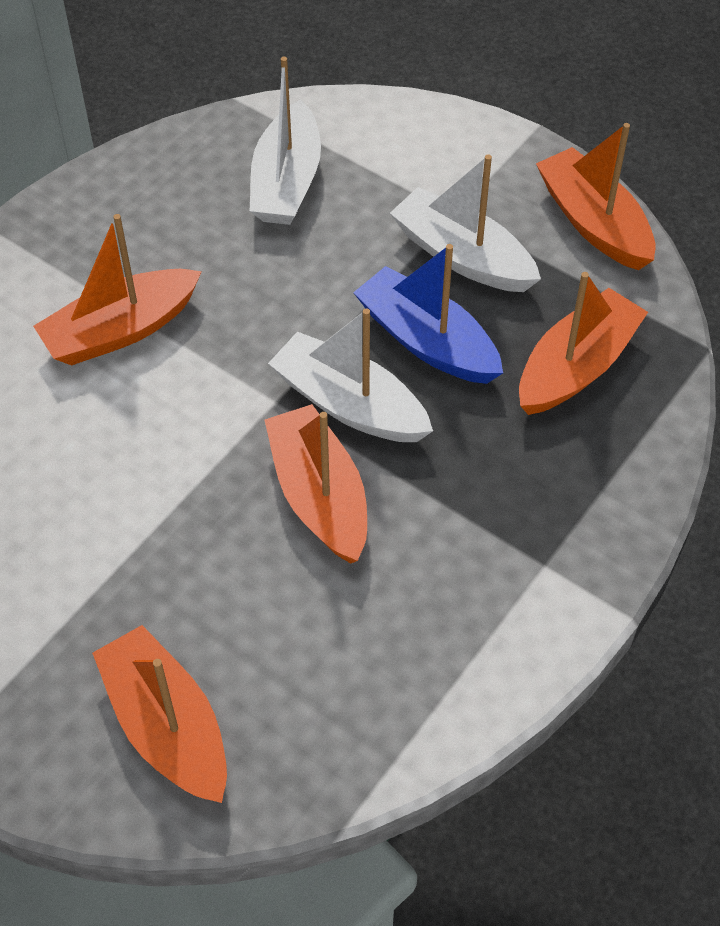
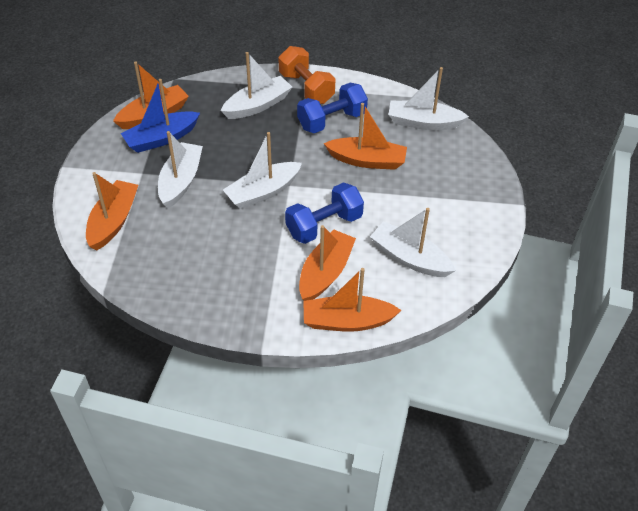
blue dumbbell: none = 0 -> [285,182,364,244] [297,83,368,133] = 2
orange dumbbell: none = 0 -> [279,46,336,104] = 1
white boat: [250,57,321,225] [268,308,433,442] [390,154,541,292] = 3 -> [158,131,203,208] [221,52,292,119] [223,132,302,209] [370,208,456,277] [388,67,469,130] = 5

